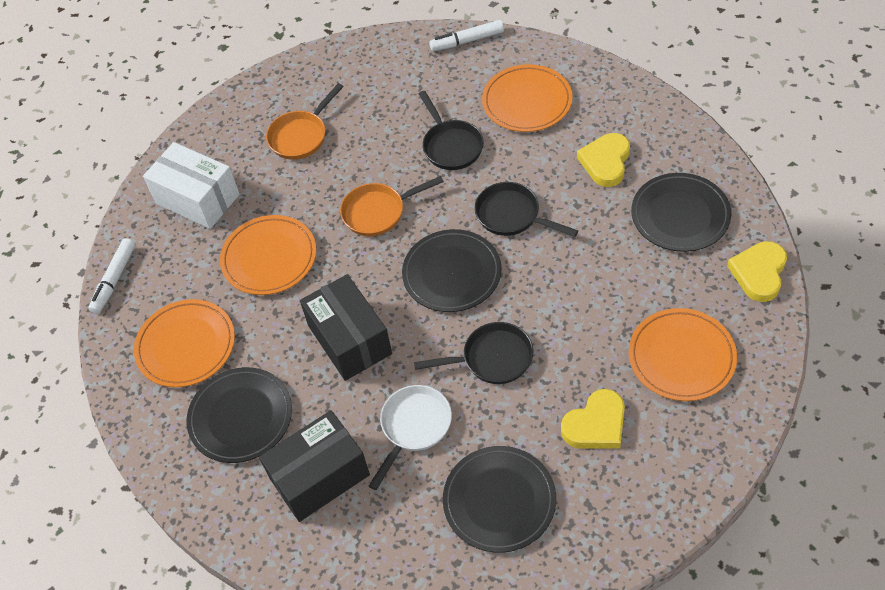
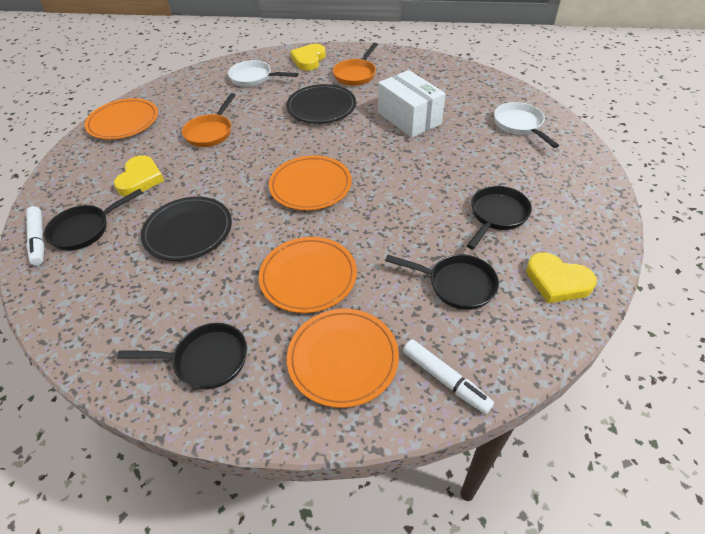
black box: [259,410,370,522] [300,274,392,381] = 2 -> none = 0
black pan: [414,322,533,384] [419,91,484,170] [475,182,578,237] = 3 -> [44,189,143,251] [117,323,247,390] [385,254,499,310] [467,186,532,249] = 4
black plate: [187,367,292,463] [402,229,502,312] [443,446,556,553] [631,173,731,252] = 4 -> [141,197,232,261] [286,84,356,123] = 2
white pan: [369,385,452,490] = 1 -> [228,60,298,87] [494,102,559,148] = 2

